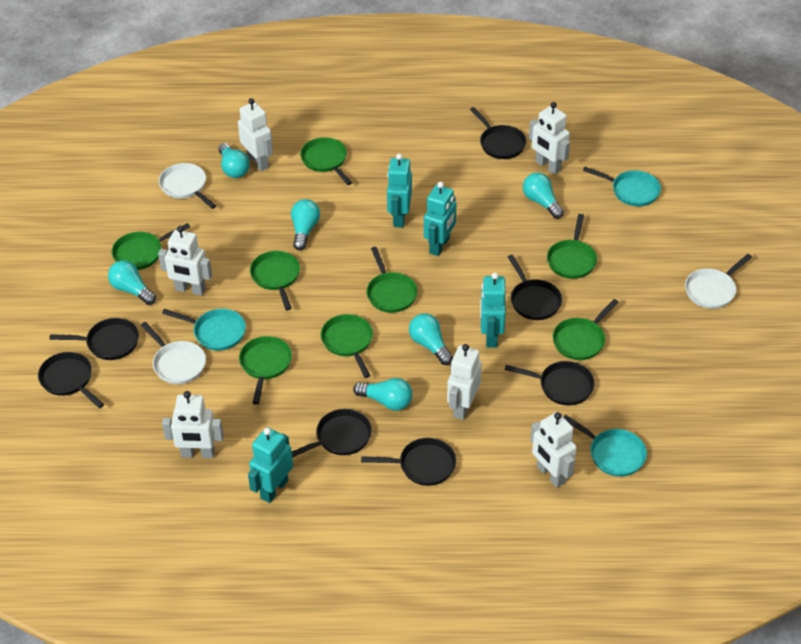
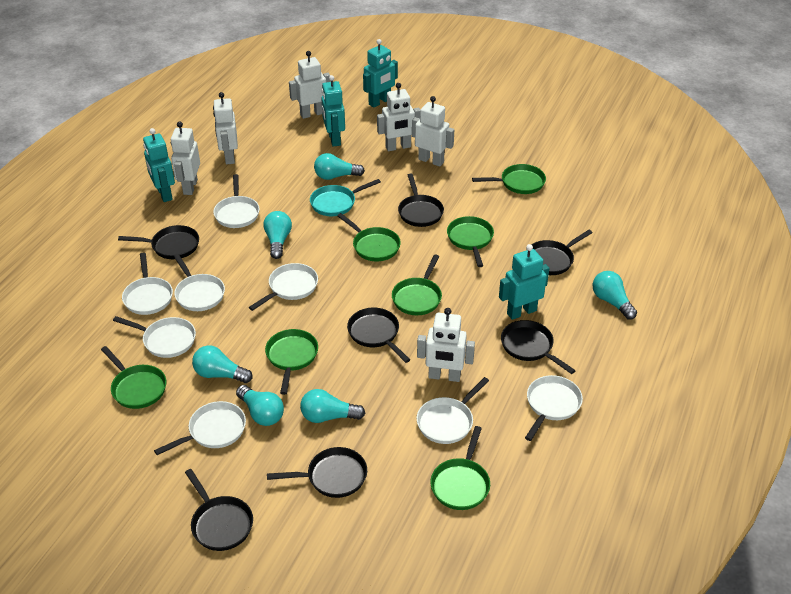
green pan: [112,223,190,270] [239,336,292,404] [250,251,300,310] [300,137,352,185] [321,314,373,378] [366,247,418,313] [547,214,597,279] [553,299,619,360] = 8 -> [101,346,166,409] [265,329,318,395] [337,213,401,261] [392,254,442,315] [430,426,490,510] [447,216,494,267] [472,164,546,194] = 7
turquoise pan: [162,309,246,351] [563,415,647,477] [583,167,661,206] = 3 -> [310,179,381,216] = 1
white pan: [141,322,206,384] [159,163,216,209] [685,254,752,309] = 3 -> [113,316,196,358] [122,253,173,315] [154,401,246,455] [173,254,225,311] [213,174,260,228] [249,263,318,311] [417,377,489,444] [525,375,583,441] = 8

